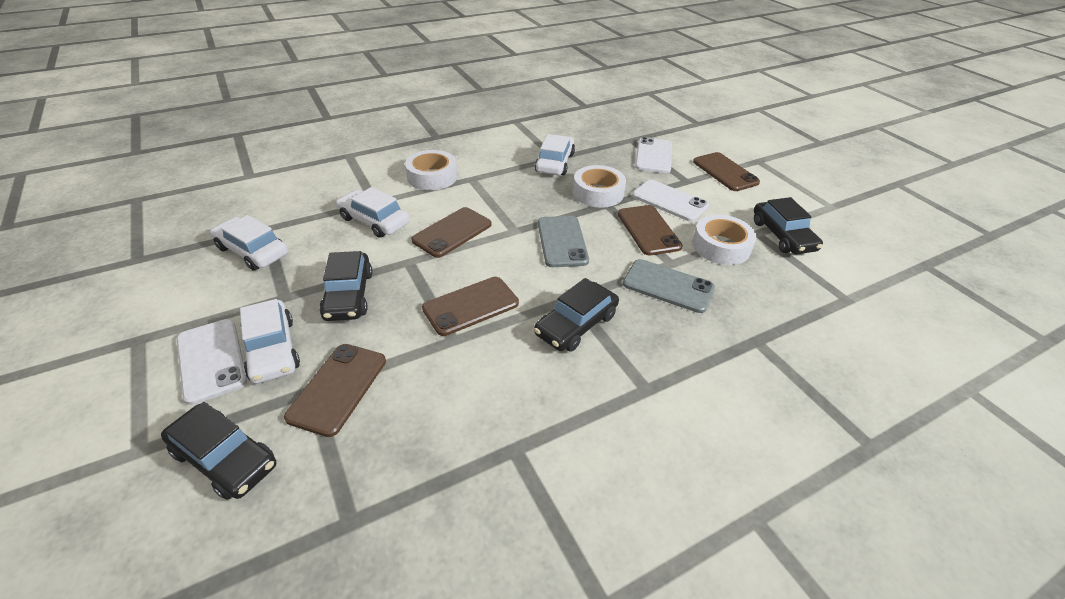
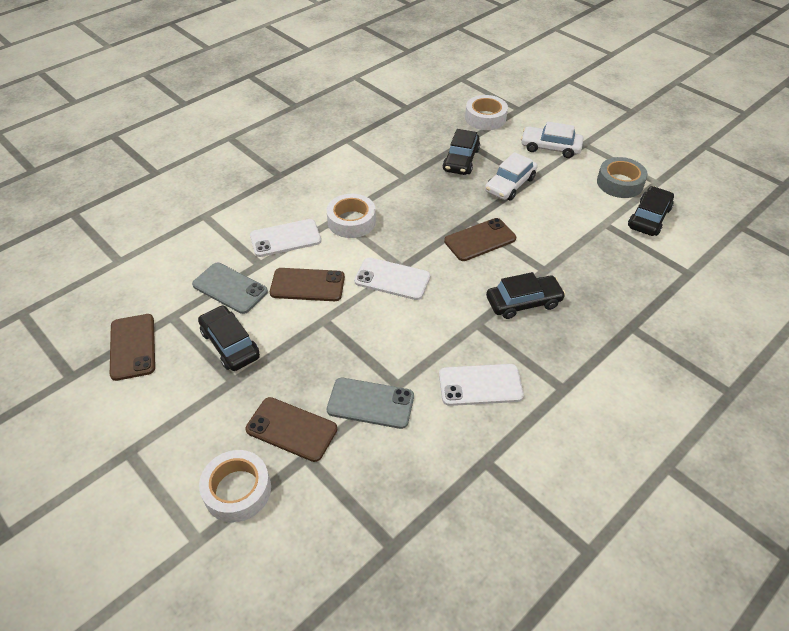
brown phone: [284,344,386,437] [411,207,491,258] [422,277,519,336] [618,205,683,256] [693,152,760,191] = 5 -> [110,314,155,381] [245,397,337,462] [270,268,345,301] [444,218,516,261] = 4
grey tape: none = 0 -> [597,157,648,198] = 1
white car: [210,215,288,271] [240,299,300,384] [336,187,410,238] [535,134,575,176] = 4 -> [485,152,538,200] [521,122,583,158] = 2

